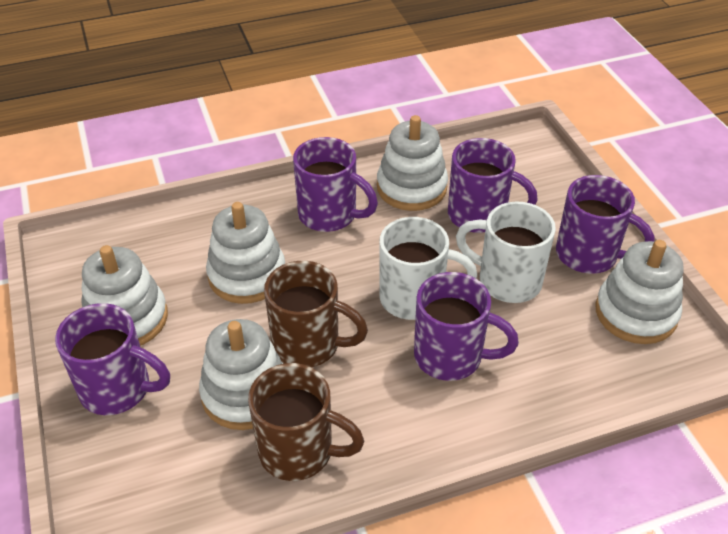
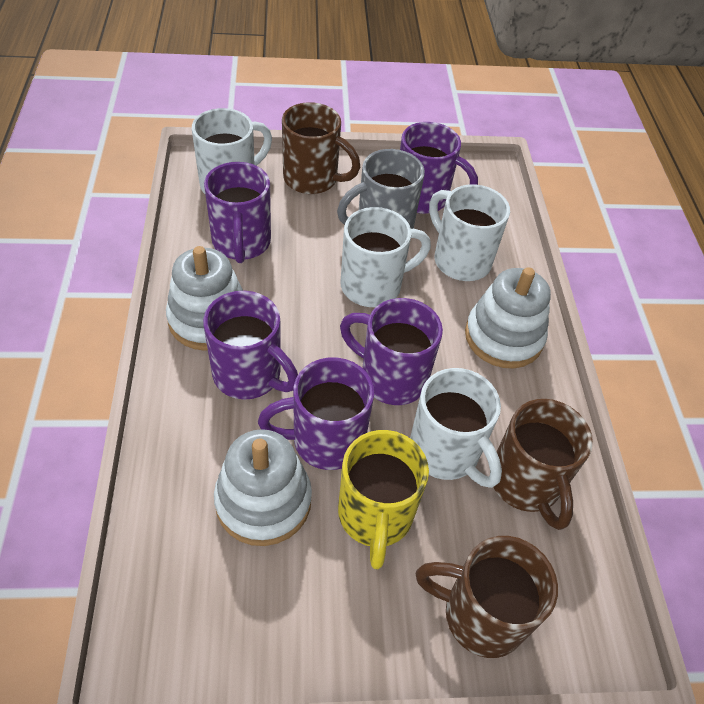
brown mug: [248,363,364,481] [264,261,368,367] = 2 -> [282,102,360,194] [416,536,558,658] [494,399,593,530] = 3
grey mug: none = 0 -> [337,149,425,229] = 1
white mug: [379,217,477,320] [456,202,556,303] = 2 -> [192,108,272,194] [341,207,431,307] [410,368,502,488] [429,184,510,281] = 4
white stacking toy: [81,245,168,346] [199,319,283,430] [206,202,285,304] [377,115,448,211] [595,240,684,344] = 5 -> [166,246,243,351] [214,429,312,546] [465,267,551,368] = 3
yellow mug: none = 0 -> [338,430,429,569] = 1

